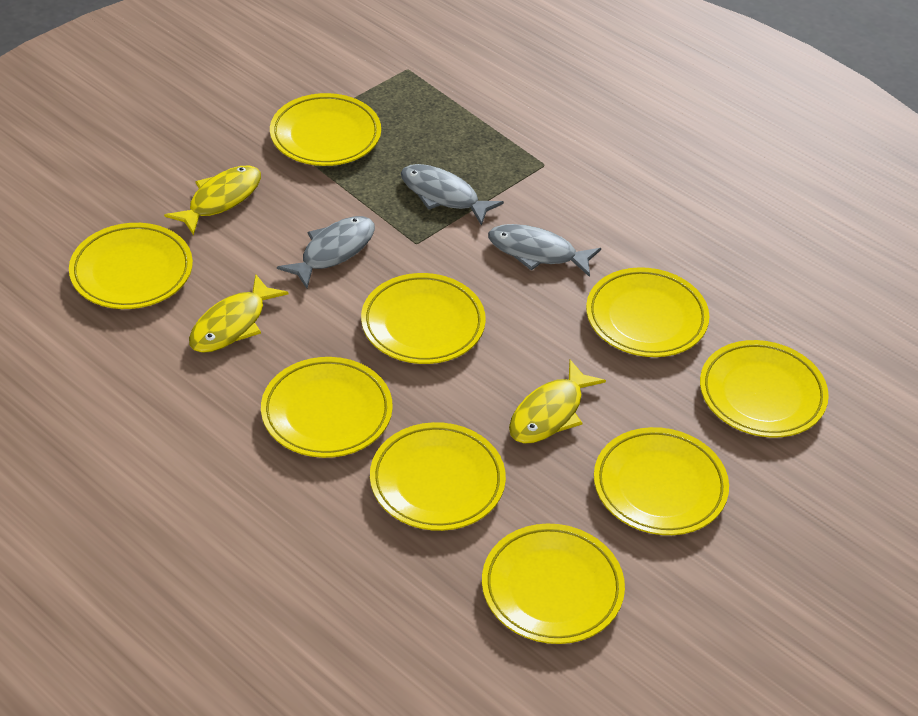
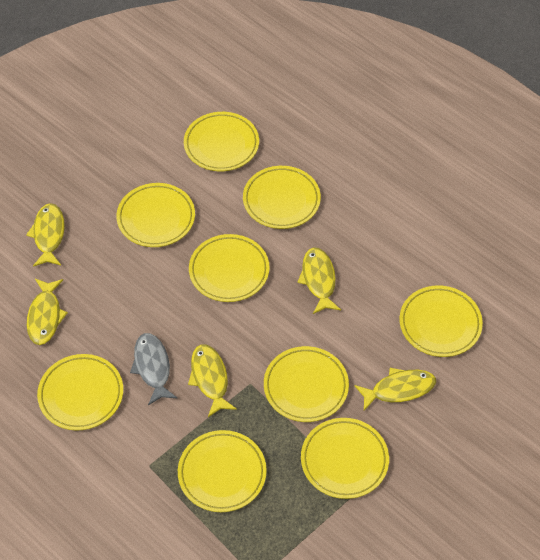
grey fish: [277,216,375,288] [401,164,504,226] [488,224,601,277] = 3 -> [130,333,177,405] = 1
yellow fish: [164,165,261,235] [189,274,289,353] [509,360,606,444] = 3 -> [26,203,65,267] [27,279,68,345] [188,344,237,417] [297,247,341,314] [354,368,436,411] = 5

